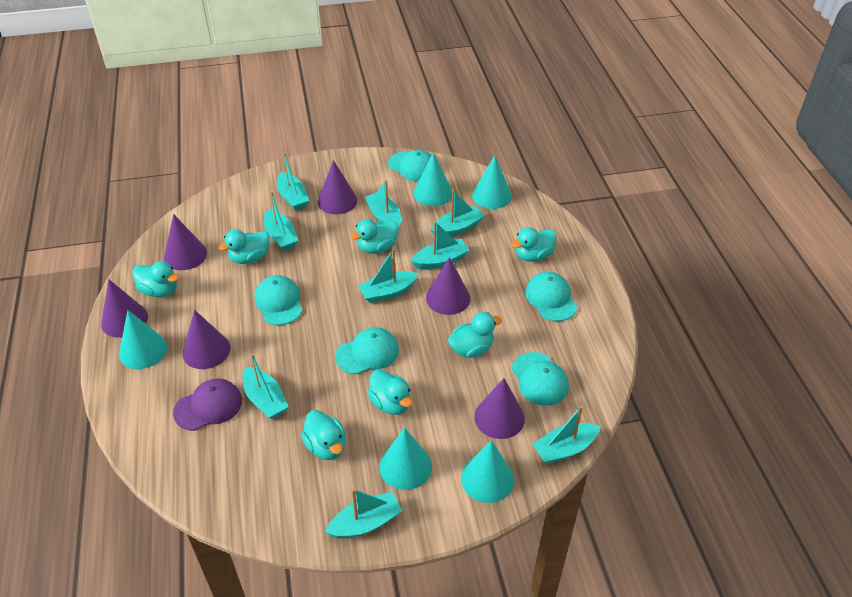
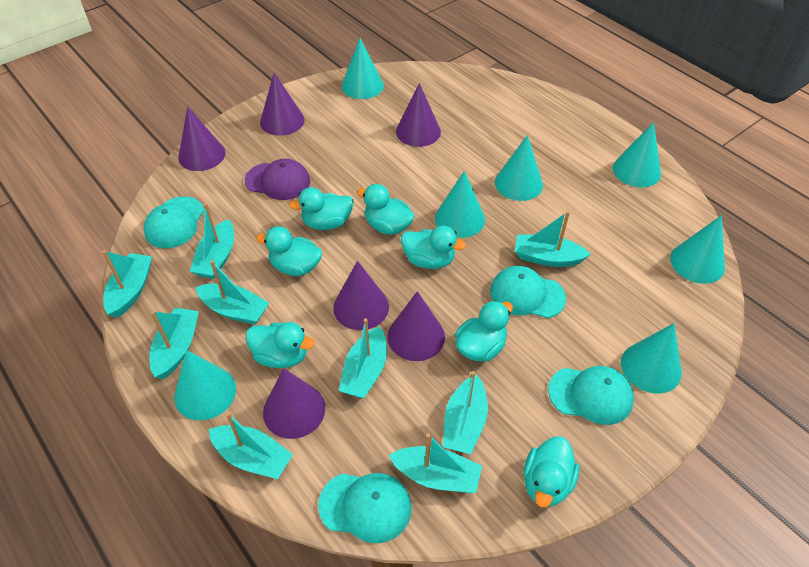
turquoise cap: [255,275,302,325] [335,327,399,374] [388,150,432,181] [512,352,569,405] [525,272,577,321] = 5 -> [144,196,204,248] [318,473,411,543] [490,266,566,318] [548,366,634,425] = 4
turquoise cone: [119,310,167,369] [379,428,432,490] [413,152,452,206] [461,440,514,503] [472,155,512,209] = 5 -> [174,350,236,420] [342,38,384,99] [435,171,485,238] [495,135,543,201] [613,122,661,187] [621,323,682,394] [670,215,725,284] = 7

